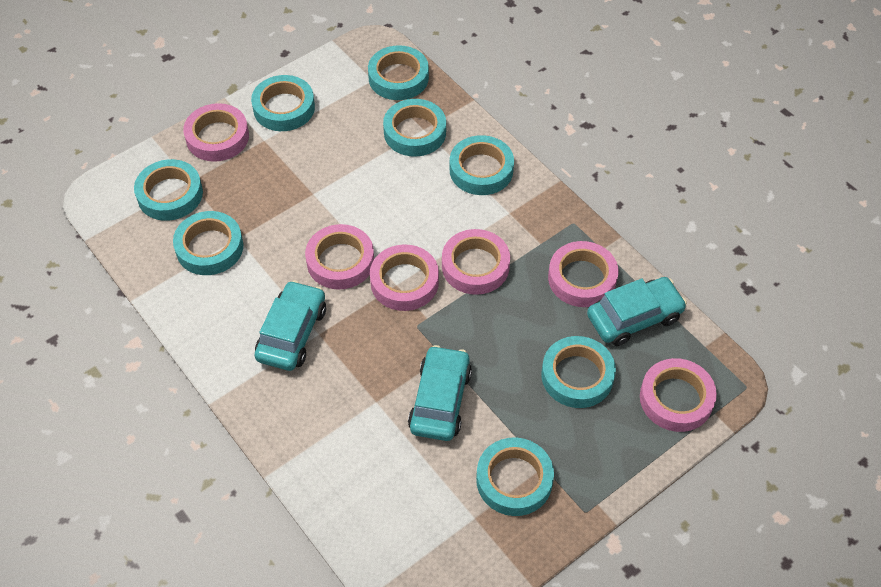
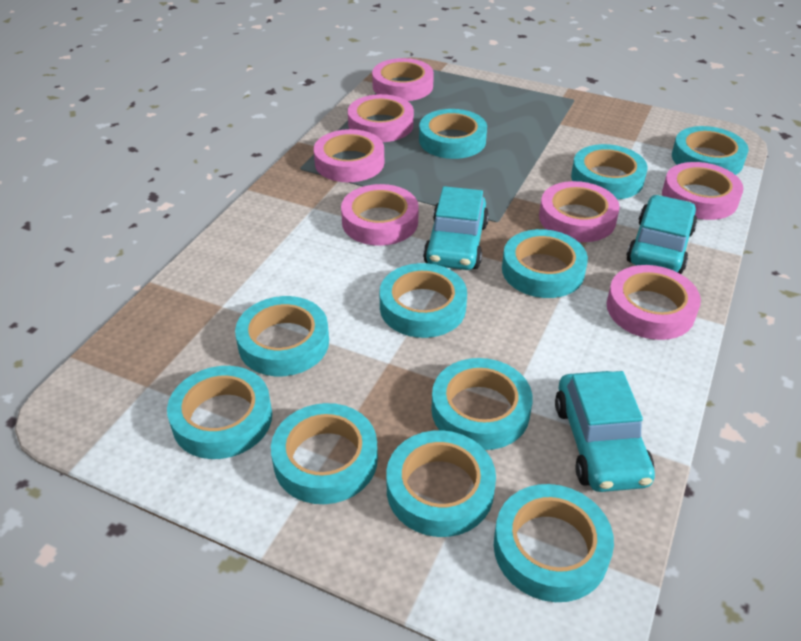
pink tape: [183,103,249,162] [305,224,374,290] [370,244,439,311] [442,229,510,295] [548,241,619,307] [640,358,717,432] = 6 -> [314,129,384,182] [341,184,419,246] [348,94,414,142] [372,58,434,101] [539,181,620,242] [607,265,701,340] [662,162,744,220] = 7
turquoise tape: [134,159,203,221] [173,211,243,275] [251,75,315,131] [368,45,429,100] [383,99,446,156] [450,135,514,195] [476,437,554,516] [541,336,616,408] = 8 -> [167,366,272,459] [235,296,329,376] [271,403,378,504] [379,263,467,338] [386,430,496,537] [419,109,487,159] [431,358,533,450] [494,484,614,602] [502,229,588,298] [571,144,648,200] [672,126,749,175] = 11

